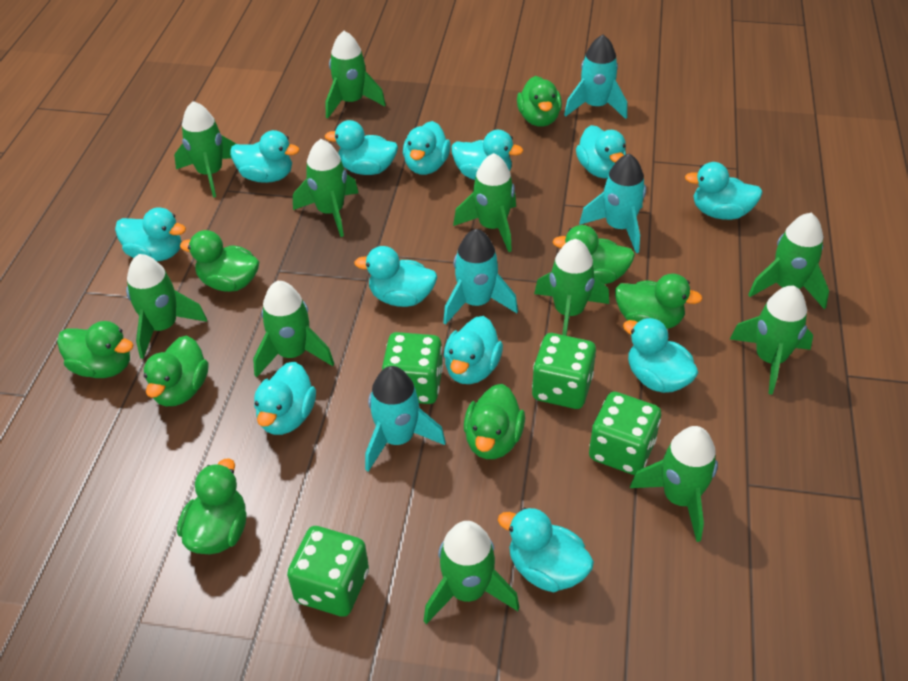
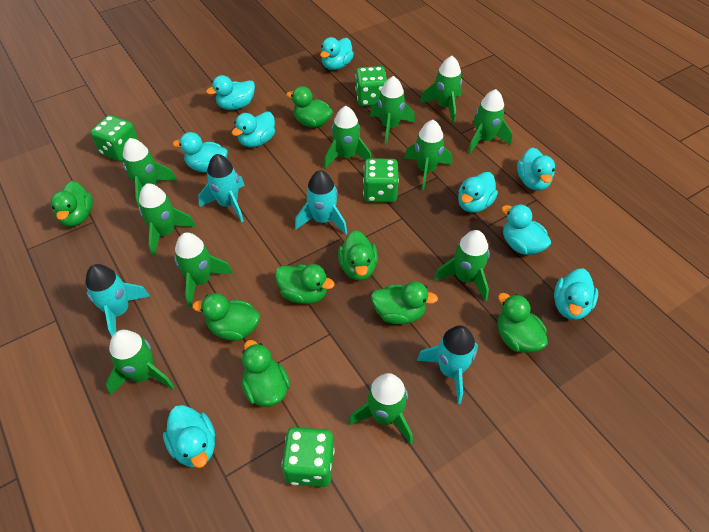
turquoise duck: [115,207,186,261] [230,130,299,183] [254,361,316,435] [325,120,398,175] [354,246,437,307] [403,121,451,175] [444,316,503,384] [451,130,523,180] [498,508,594,592] [576,125,626,179] [623,318,698,393] [685,162,763,220] = 12 -> [163,405,215,468] [173,132,228,173] [206,75,255,110] [232,111,275,148] [320,37,354,70] [458,172,498,213] [501,204,551,255] [517,148,555,191] [554,268,598,320] = 9

